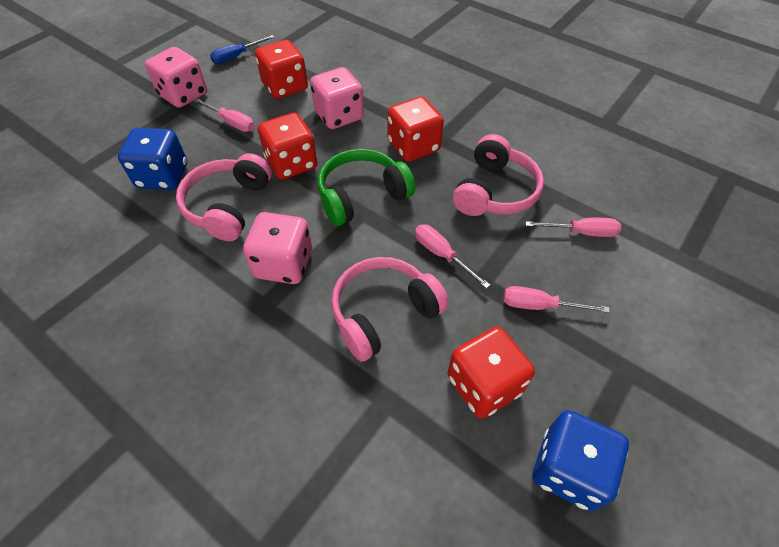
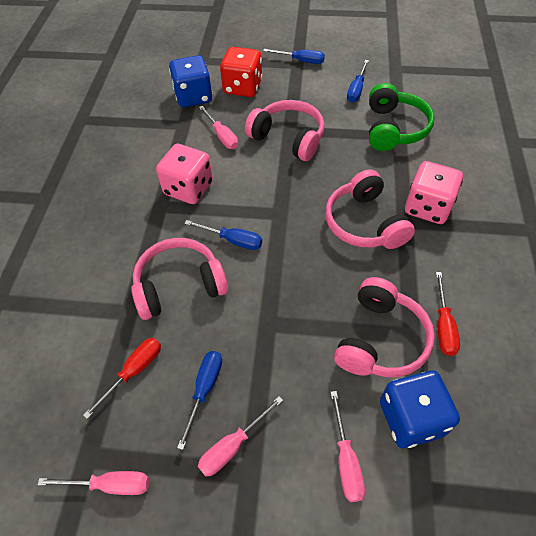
blue screwdriver: [210,35,274,64] = 1 -> [177,351,222,450] [184,220,262,250] [263,49,325,64] [347,60,369,103] = 4
pink dice: [145,47,207,108] [243,212,312,284] [310,67,364,129] = 3 -> [156,144,213,204] [405,161,463,224] = 2
pink headphones: [176,153,272,241] [331,257,449,362] [453,134,544,216] = 3 -> [131,238,228,320] [245,100,325,161] [325,170,415,249] [334,277,435,377] = 4
red dice: [255,40,308,99] [258,113,317,180] [387,96,444,162] [447,326,535,418] = 4 -> [220,47,262,97] = 1
red screwdriver: none = 0 -> [83,338,161,419] [436,272,460,356] = 2

